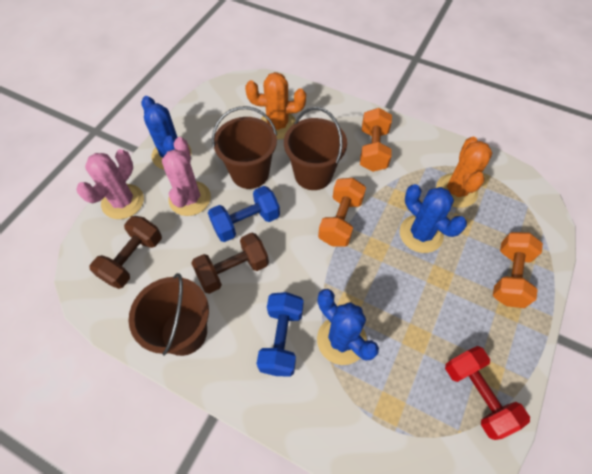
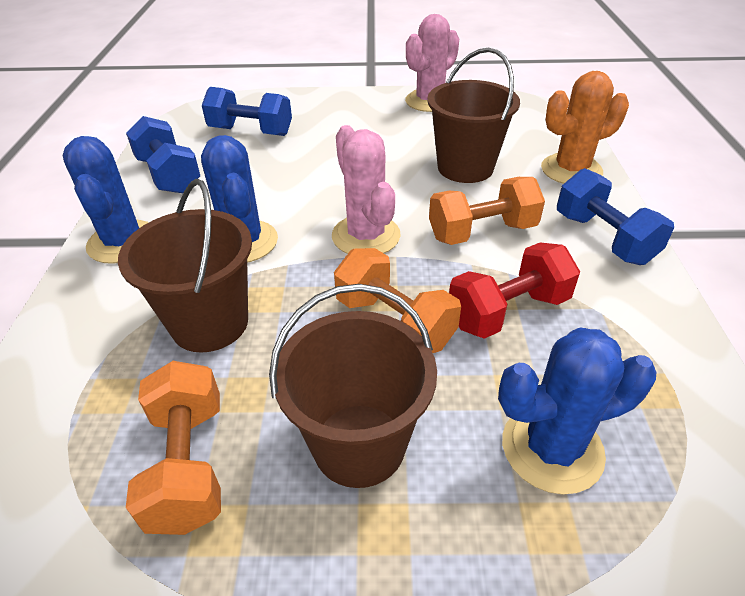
blue dumbbell: [208,186,280,242] [257,292,304,377] = 2 -> [126,116,200,193] [202,87,292,136] [557,168,674,265] = 3
brown dumbbell: [89,216,162,289] [191,233,269,294] = 2 -> none = 0
orange cactus: [245,72,306,140] [436,137,492,208] = 2 -> [541,71,629,184] = 1

